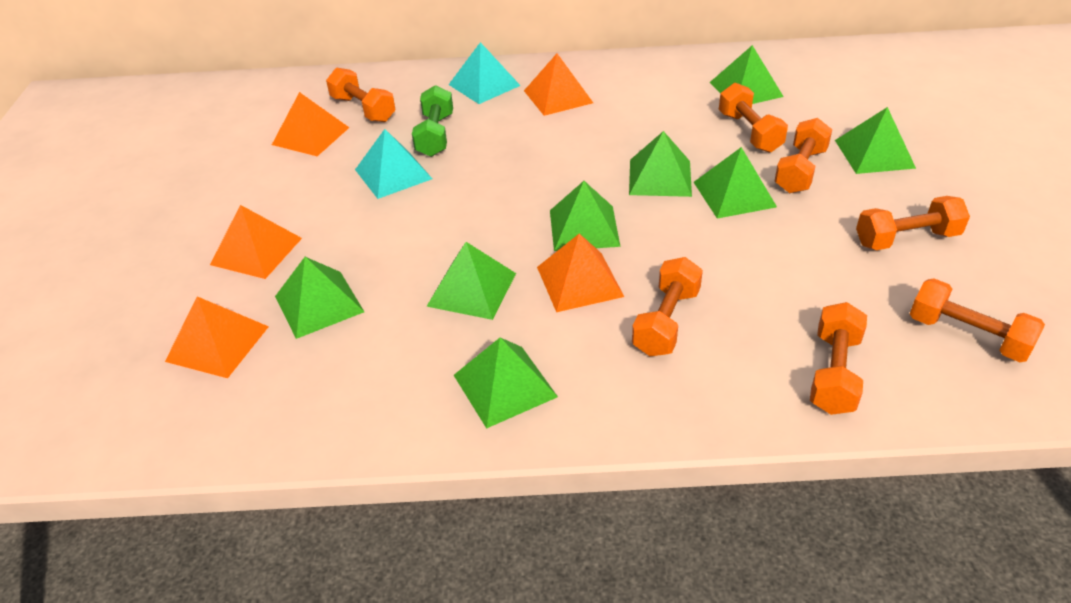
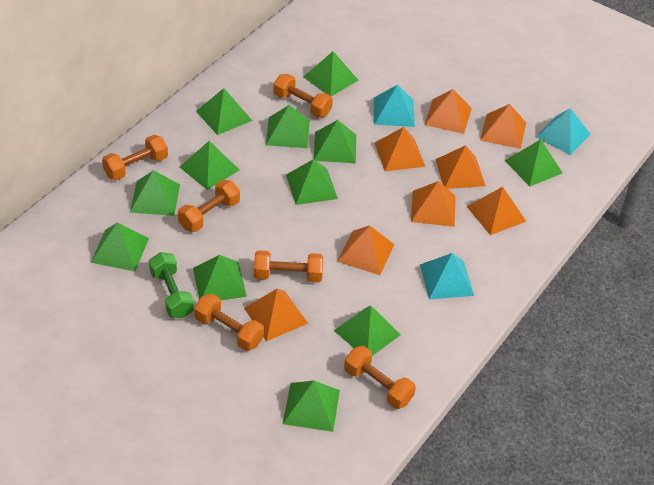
green pyramid: [275,257,364,339] [427,242,516,320] [454,338,558,429] [550,181,620,251] [629,131,692,197] [694,147,777,219] [709,45,784,104] [835,107,916,174] = 8 -> [91,222,149,271] [130,170,180,216] [180,141,239,190] [193,255,247,300] [196,88,252,135] [266,105,310,148] [283,381,340,432] [286,159,338,205] [304,51,358,96] [314,120,356,163] [334,306,401,356] [505,139,563,187] = 12
orange dumbbell: [326,67,395,122] [632,257,703,356] [719,83,788,153] [775,118,833,193] [810,302,867,415] [856,196,970,250] [910,278,1045,362] = 7 -> [102,135,168,180] [178,180,240,232] [194,293,264,351] [254,250,323,283] [273,74,333,118] [344,346,416,409] = 6
orange pyramid: [165,296,269,378] [210,205,302,279] [272,92,349,156] [524,54,593,116] [537,233,624,312] = 5 -> [244,289,308,341] [337,225,395,275] [375,127,425,171] [411,181,456,227] [424,89,472,134] [435,145,486,189] [466,187,527,235] [480,104,526,149] = 8
turquoise pyramid: [355,129,432,199] [449,42,521,104] = 2 -> [374,85,415,127] [420,253,474,299] [535,108,590,155] = 3

